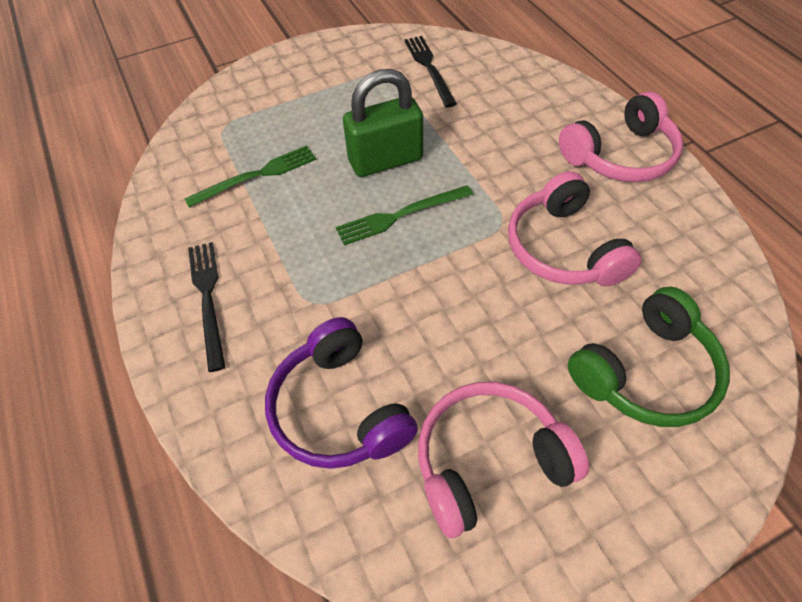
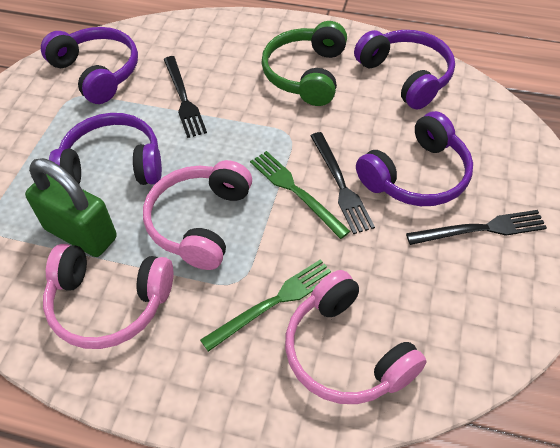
black fork: [188,242,225,372] [404,36,457,107] = 2 -> [164,56,207,138] [310,132,375,234] [406,210,547,245] = 3
purple headphones: [265,317,418,469] = 1 -> [41,27,138,104] [49,113,162,185] [354,30,455,110] [356,111,473,206] = 4

